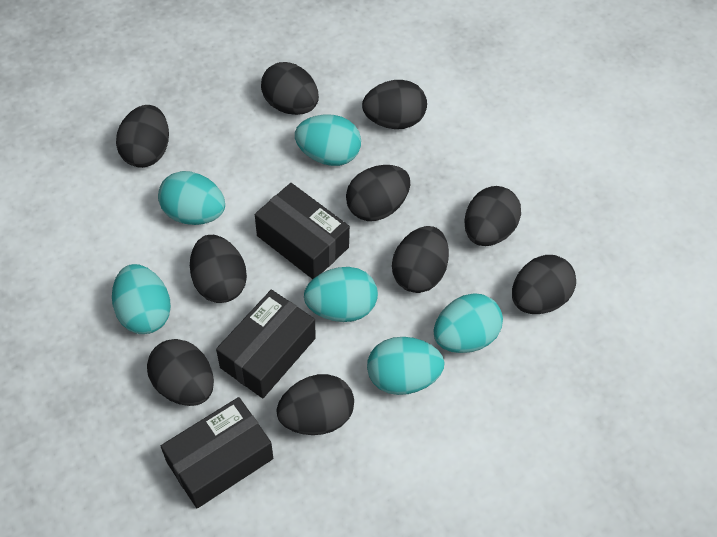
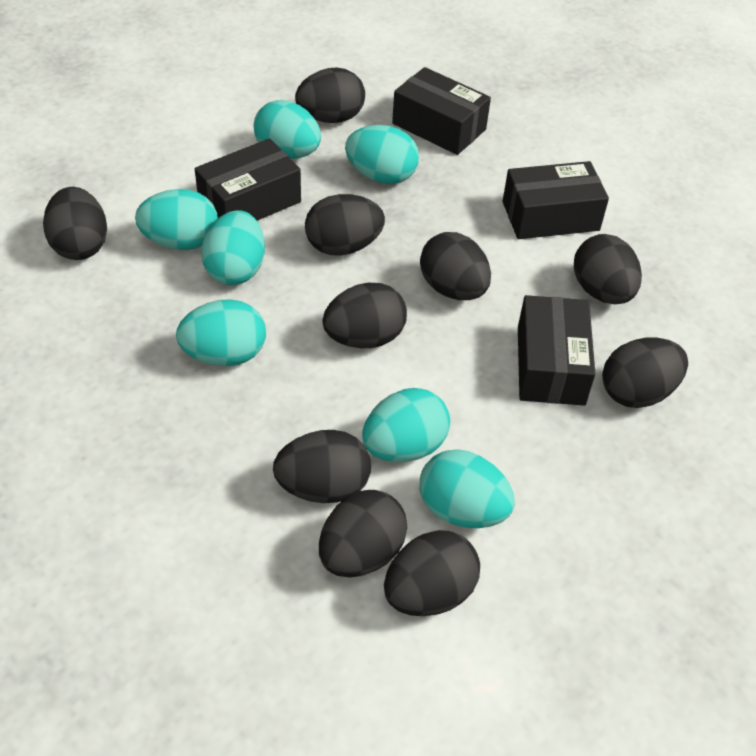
black box: [161,397,273,508] [216,290,316,398] [255,183,350,279] = 3 -> [195,138,301,221] [392,67,491,155] [502,161,609,239] [518,295,595,406] = 4
turquoise egg: [112,264,171,334] [158,171,225,225] [295,114,361,166] [304,267,378,322] [367,337,445,395] [434,293,503,353] = 6 -> [135,189,218,250] [176,299,266,366] [201,210,265,285] [253,100,321,159] [345,125,419,184] [362,388,450,462] [419,449,515,528] = 7

